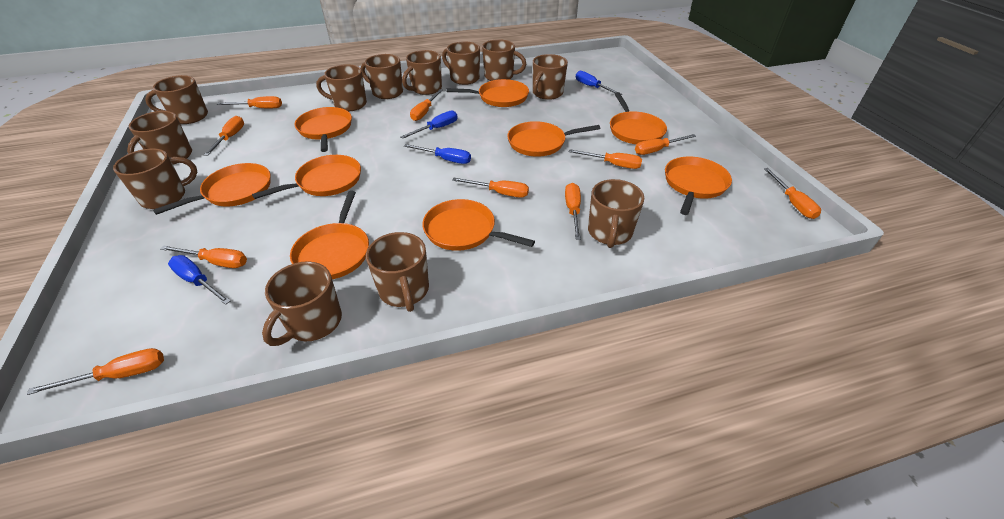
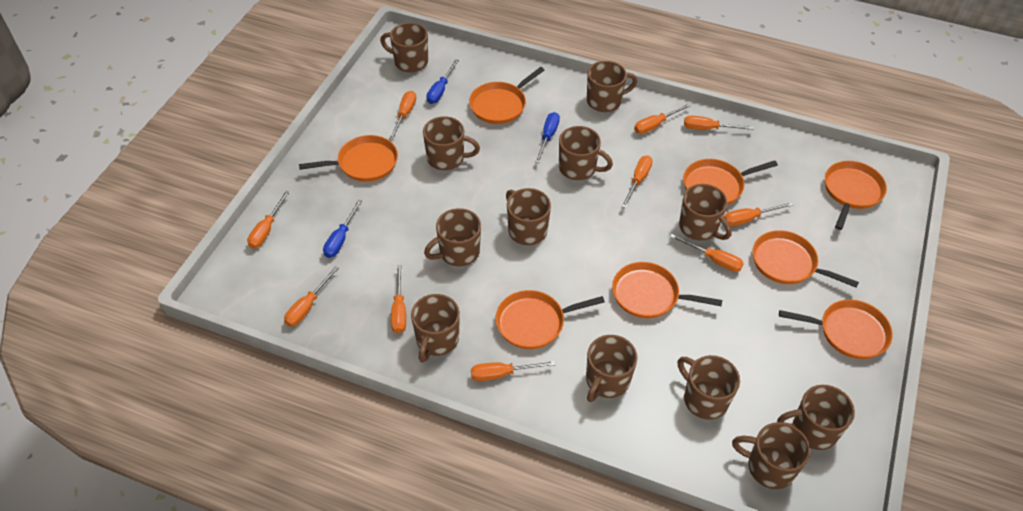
blue screwdriver: [168,255,231,305] [401,111,458,139] [404,144,471,164] [576,71,622,95] = 4 -> [323,199,362,258] [426,59,459,104] [535,112,560,163] = 3
orange pan: [153,163,271,215] [252,155,361,199] [290,191,369,279] [294,107,352,152] [422,199,535,251] [447,79,529,107] [507,121,600,157] [610,92,667,144] [665,156,732,215] = 9 -> [299,135,398,182] [469,67,544,124] [496,290,605,349] [612,262,722,318] [683,159,778,205] [752,230,859,288] [779,299,893,359] [825,161,887,230] = 8

